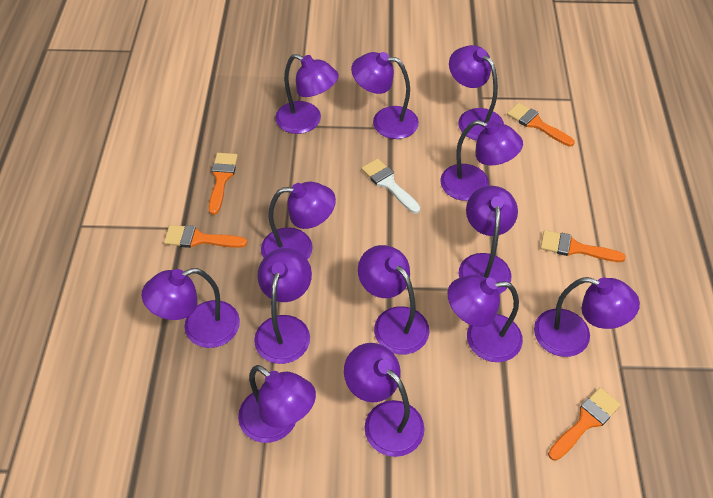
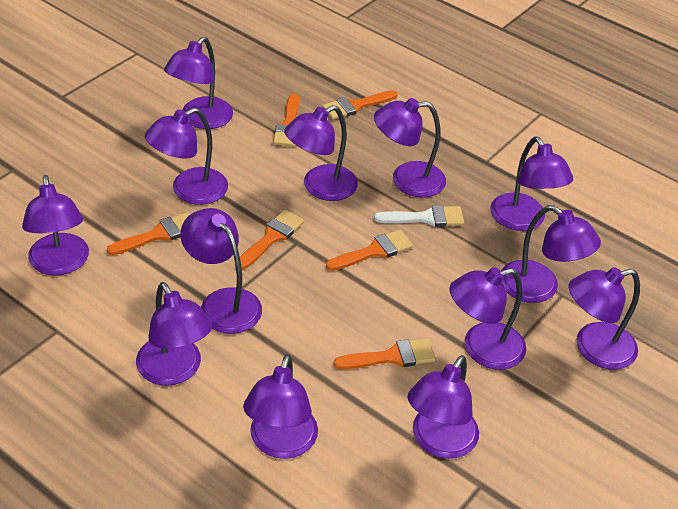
orange brush: [164,225,247,248] [209,153,238,215] [507,103,575,147] [540,230,625,262] [548,387,621,461] = 5 -> [107,212,189,255] [240,210,304,269] [273,93,299,147] [322,90,398,120] [326,230,413,271] [334,338,436,369] = 6

